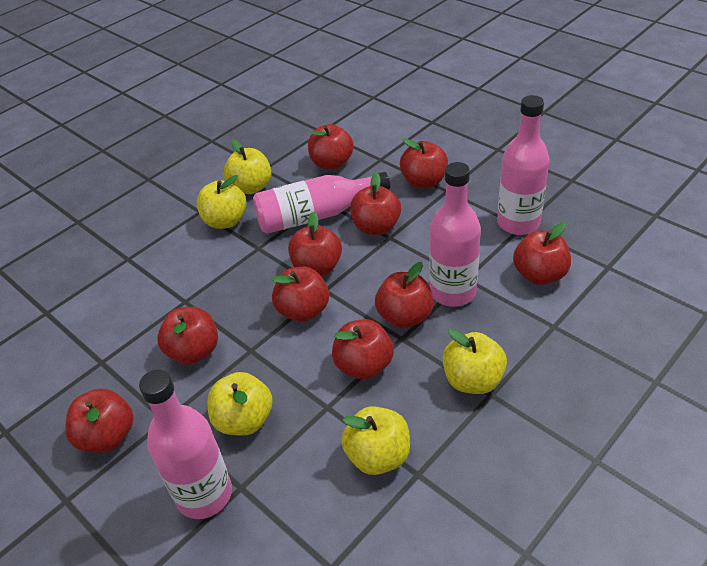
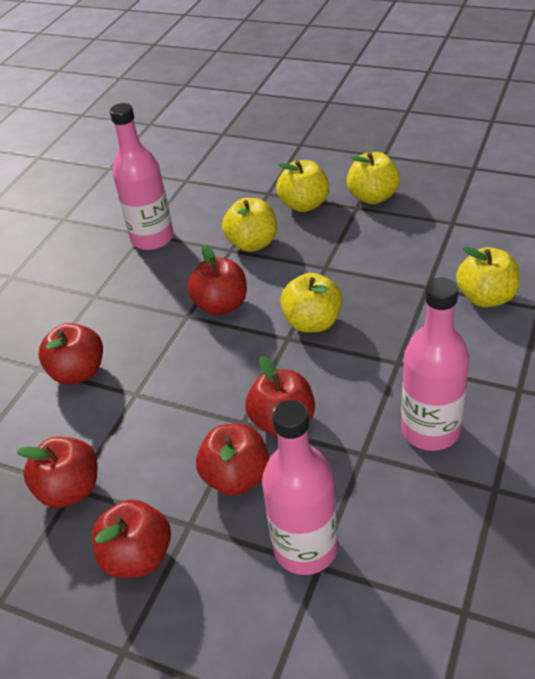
pink bottle: [139,369,232,519] [253,172,390,234] [429,162,481,307] [497,95,550,235] = 4 -> [110,103,174,250] [262,400,338,575] [401,277,469,451] = 3
red apple: [65,389,134,453] [157,307,218,364] [271,267,329,322] [288,211,342,276] [308,124,354,170] [332,319,394,380] [350,173,401,235] [375,262,434,328] [400,138,448,188] [513,223,571,285] = 10 -> [16,437,98,508] [39,323,103,385] [92,499,171,578] [187,245,247,315] [196,424,270,496] [245,356,315,437] = 6

